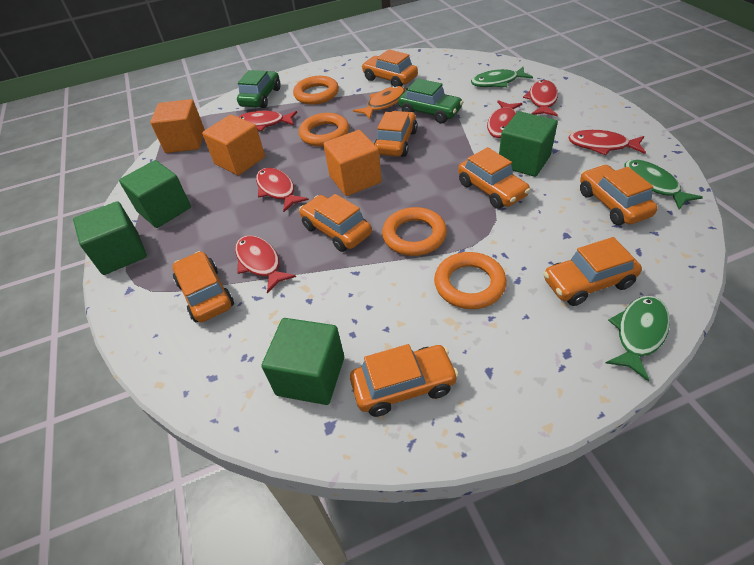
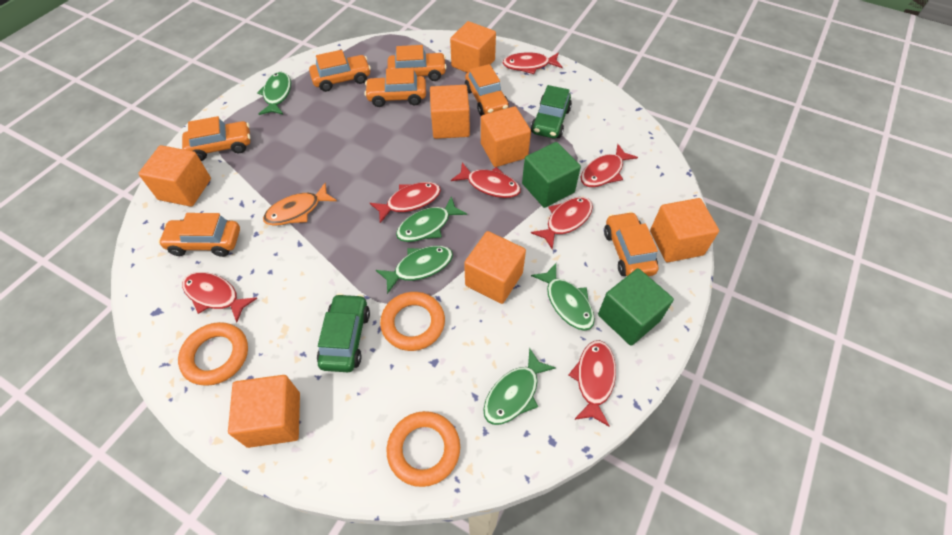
green cube: [73,201,147,275] [119,160,191,228] [261,318,344,405] [499,111,558,177] = 4 -> [522,142,581,208] [598,268,674,346] = 2
green fish: [471,67,533,87] [606,296,670,381] [624,159,703,210] = 3 -> [257,72,291,115] [376,246,453,294] [396,196,467,242] [483,348,556,425] [531,263,595,331] = 5
orange car: [173,251,234,323] [299,194,372,252] [350,344,459,417] [361,49,418,86] [374,111,418,157] [458,147,531,209] [543,237,642,306] [580,165,658,225] = 8 -> [158,213,240,257] [182,116,251,161] [309,50,371,92] [364,68,426,107] [388,45,447,81] [465,64,509,116] [604,211,659,276] = 7
orange cube: [150,99,205,153] [202,115,265,176] [323,130,382,196] = 3 -> [138,145,211,207] [228,375,300,448] [430,85,470,139] [450,21,496,73] [464,231,526,304] [481,106,531,167] [650,198,719,262] = 7
orange ring: [293,76,339,105] [299,113,349,147] [382,207,447,256] [434,252,507,309] = 4 -> [178,322,248,386] [380,292,445,351] [387,411,460,487] = 3
red fish: [235,235,296,294] [238,111,297,131] [256,168,309,212] [487,100,522,138] [523,80,558,116] [568,130,646,155] = 6 -> [182,272,258,322] [370,182,441,223] [451,163,521,198] [502,52,563,74] [531,197,593,249] [569,340,616,427] [581,144,638,187] = 7

